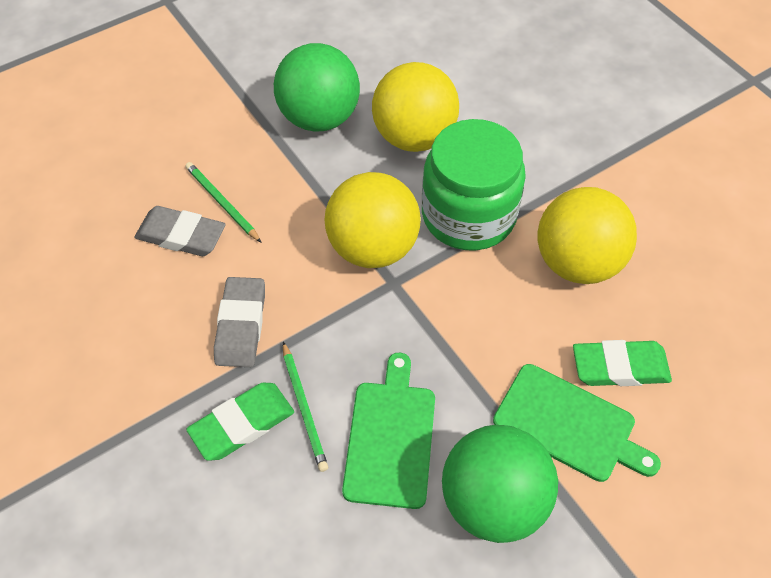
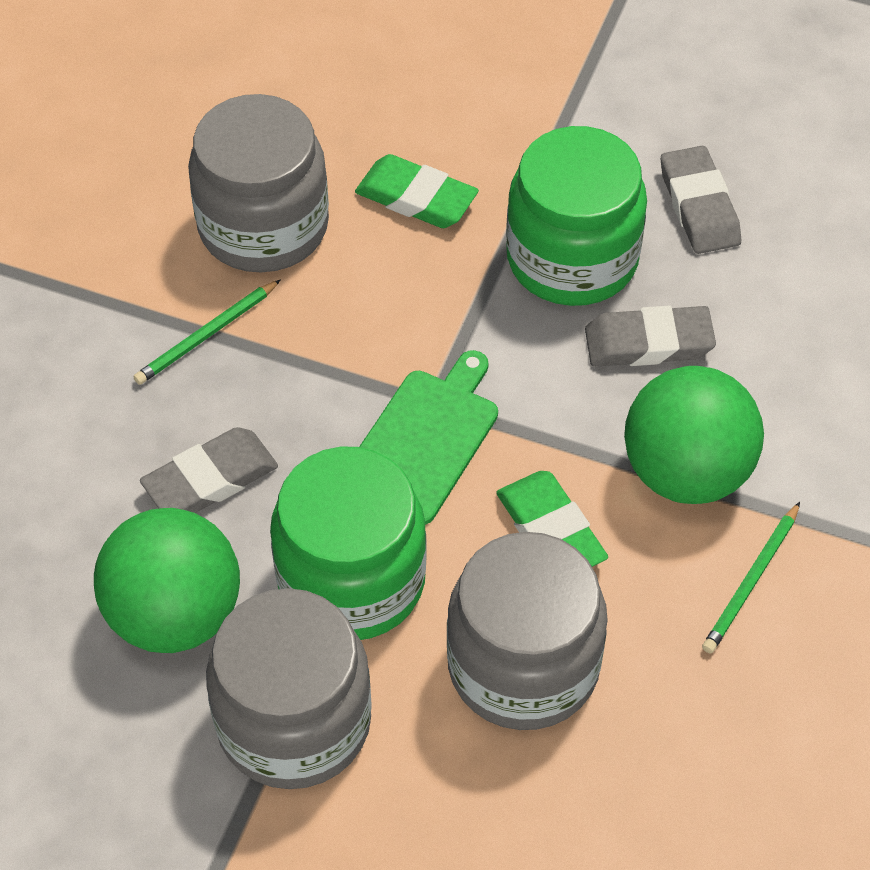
green cutting board: [342,353,435,509] [493,364,661,482] = 2 -> [359,350,498,525] = 1
green jar: [422,119,526,250] = 1 -> [270,446,427,640] [506,126,647,306] = 2
grey eraser: [134,206,226,256] [214,277,265,367] = 2 -> [140,427,278,513] [585,306,716,367] [661,146,741,254] = 3
grey jar: none = 0 -> [188,94,329,273] [206,588,372,789] [447,532,608,730] = 3
yellow ball: [325,172,421,268] [372,62,459,152] [537,187,637,284] = 3 -> none = 0

